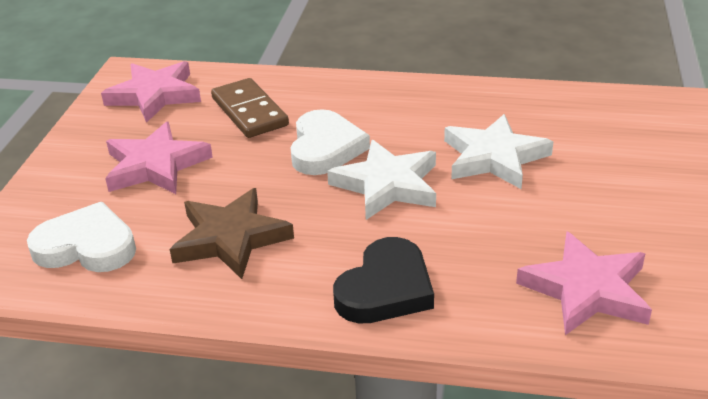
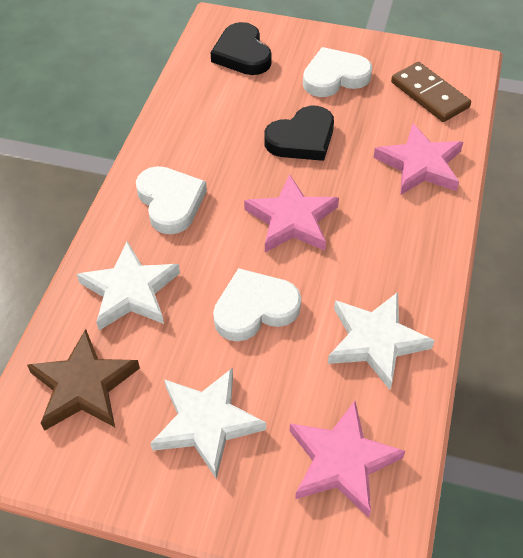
black heart: [333,237,434,324] = 1 -> [210,22,272,75] [264,106,334,161] = 2
white heart: [27,202,136,272] [290,109,370,175] = 2 -> [136,166,207,234] [213,268,301,341] [303,47,372,97] = 3
white star: [327,140,436,220] [444,114,553,189] = 2 -> [77,241,180,330] [150,368,266,479] [328,292,435,390] = 3

